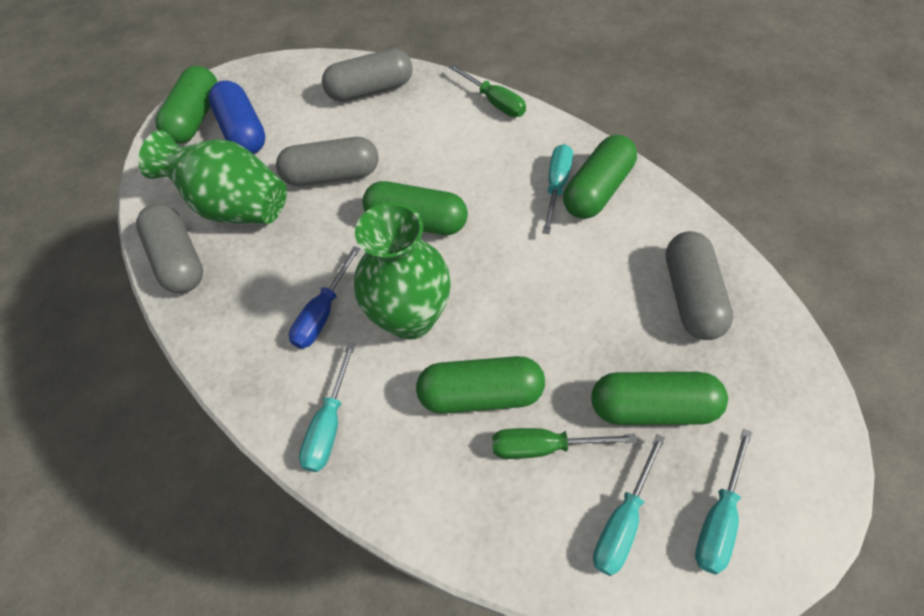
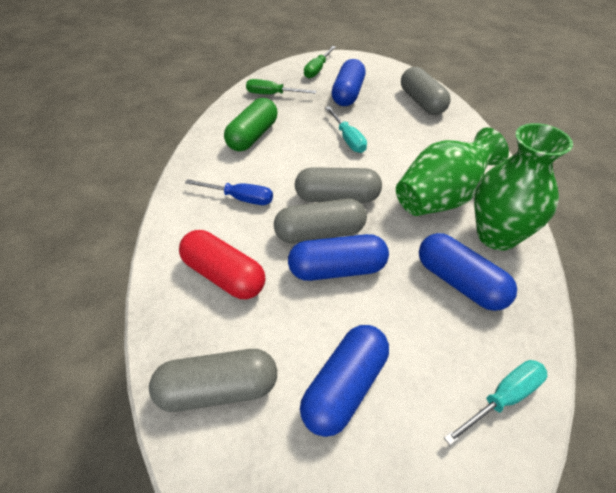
blue capsule: [208,80,265,154] = 1 -> [288,234,389,281] [300,325,389,437] [332,59,366,106] [419,233,517,311] = 4
green capsule: [156,66,217,144] [362,181,468,235] [416,356,545,414] [563,135,637,219] [591,372,728,425] = 5 -> [224,98,278,151] = 1
red capsule: none = 0 -> [179,230,265,299] = 1
turquoise screwdriver: [299,343,356,472] [542,144,573,234] [593,434,665,576] [695,429,752,575] = 4 -> [326,107,367,153] [444,360,547,445] = 2

